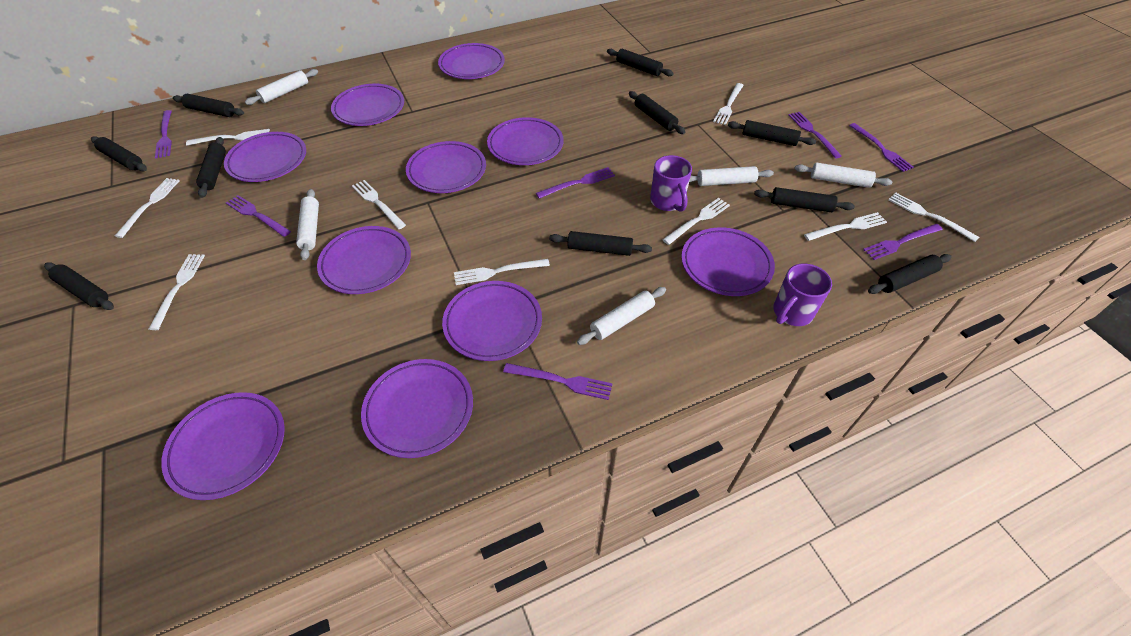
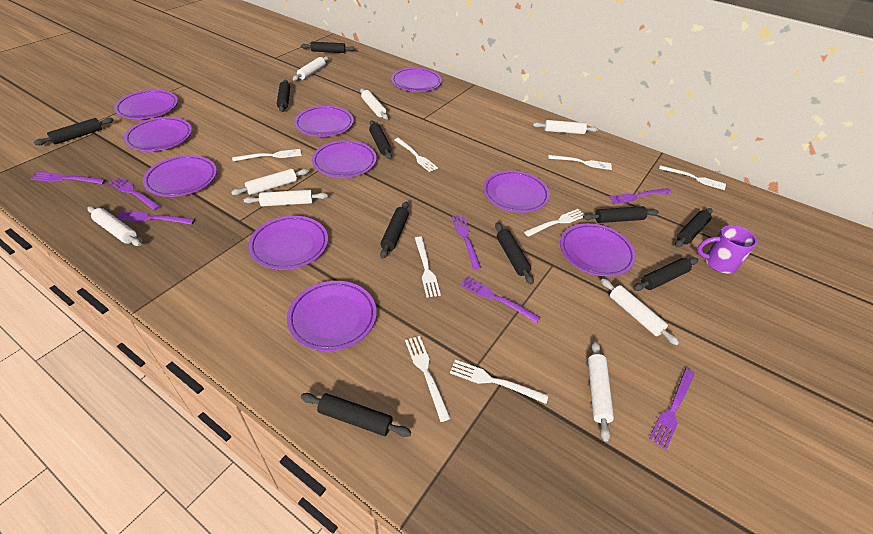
purple mug: [650,155,692,212] [773,264,832,326] = 2 -> [697,225,757,273] = 1
white fork: [115,178,180,238] [149,254,205,330] [186,129,270,146] [352,180,406,229] [454,259,550,285] [662,198,730,245] [713,83,744,125] [804,212,887,241] [888,192,979,242] = 9 -> [232,149,302,162] [394,138,438,172] [405,336,451,422] [415,237,441,297] [450,360,549,404] [524,209,584,237] [548,155,612,170] [659,165,726,190] = 8
white rolling pin: [245,69,318,105] [296,189,319,260] [577,287,666,345] [689,166,774,186] [794,162,892,188] = 5 -> [87,206,141,246] [231,169,309,195] [244,190,328,207] [293,56,329,81] [360,88,388,119] [533,120,598,134] [588,341,614,442] [601,278,679,345] = 8

